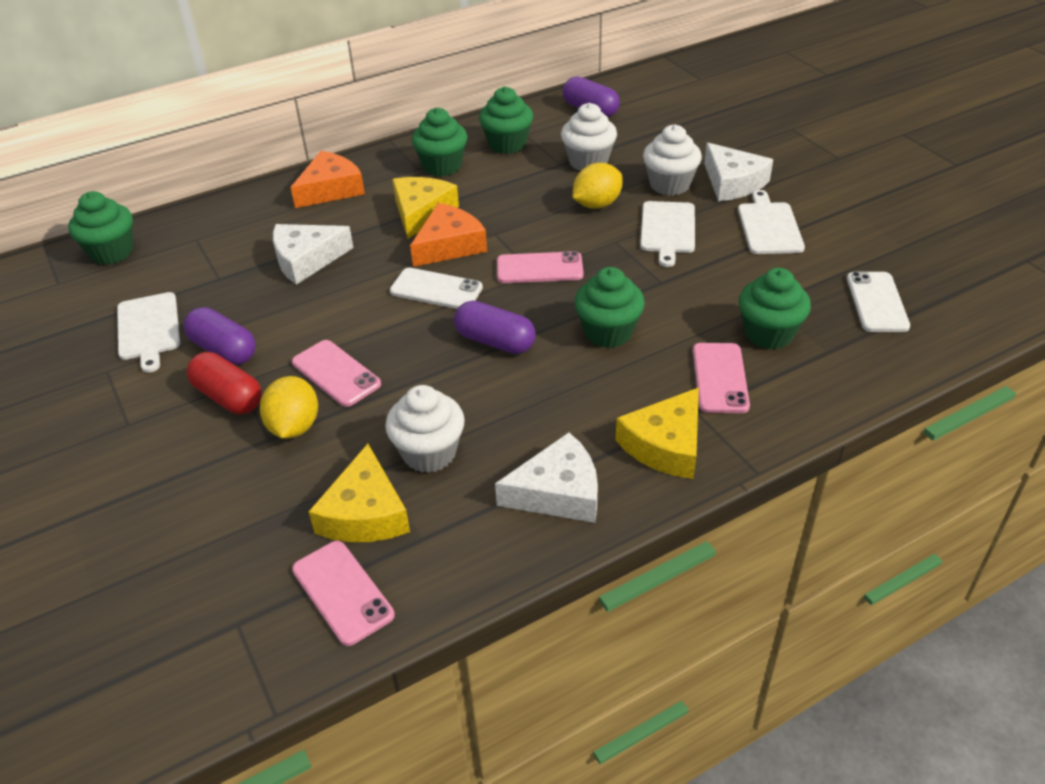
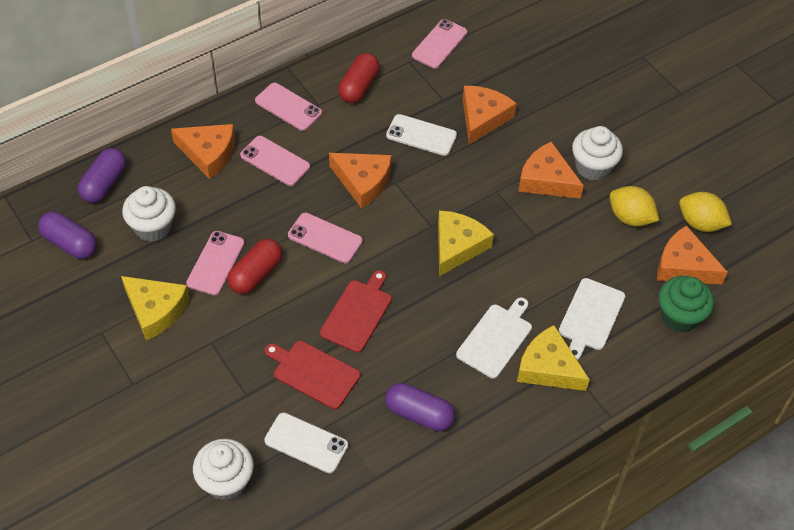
green cupcake: [68,191,133,265] [412,108,467,176] [479,87,533,154] [574,267,645,348] [739,268,811,349] = 5 -> [658,276,714,332] = 1
orange cheese: [290,151,365,208] [410,203,487,267] = 2 -> [171,124,235,179] [329,153,392,208] [463,86,517,145] [518,142,584,199] [657,225,728,285] = 5
pink phone: [292,340,381,407] [292,541,395,646] [497,251,584,283] [693,343,750,413] = 4 -> [186,231,245,295] [240,136,310,186] [255,83,322,131] [288,213,363,263] [412,19,468,68] = 5
red capsule: [186,352,262,414] = 1 -> [227,239,282,294] [338,53,380,103] = 2
red cutting board: none = 0 -> [265,341,360,409] [320,270,392,353] = 2
white cheese: [273,224,353,285] [495,432,598,523] [704,143,773,201] = 3 -> none = 0
white cutting board: [117,292,180,373] [640,201,695,267] [738,190,805,254] = 3 -> [456,297,532,379] [559,278,625,360] = 2

